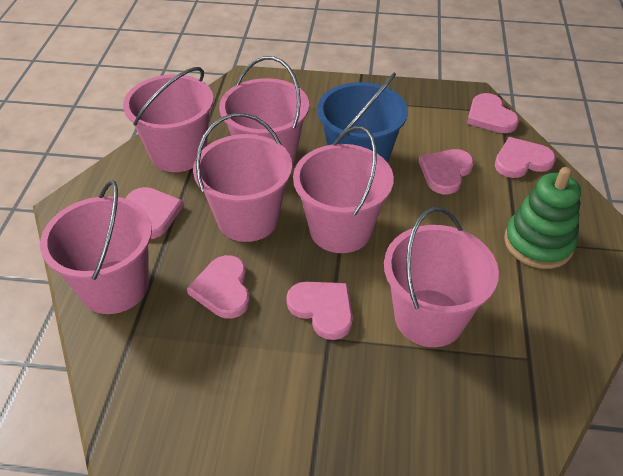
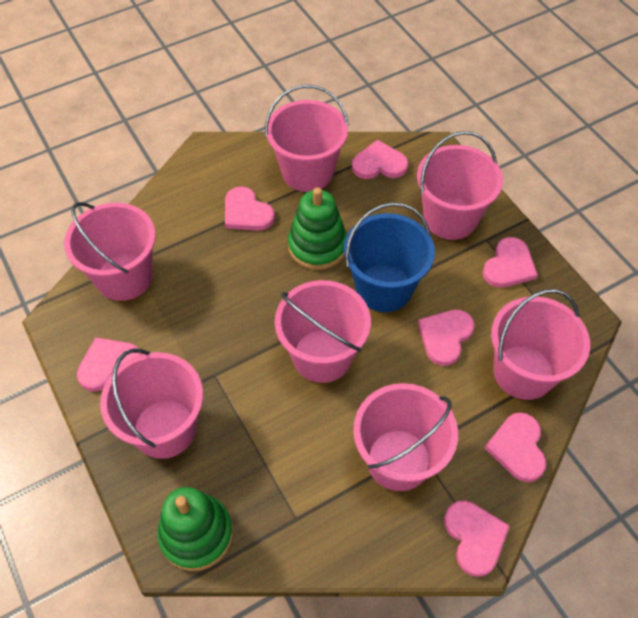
green stacking toy: [504,167,581,269] = 1 -> [157,487,233,571] [288,187,347,270] = 2
pink bucket: [40,180,152,314] [123,67,214,172] [193,113,292,242] [219,56,309,166] [293,126,394,253] [384,207,499,347] = 6 -> [64,202,156,301] [100,349,203,459] [265,85,349,192] [275,280,371,383] [353,383,458,491] [417,131,503,240] [491,289,590,400] = 7
pink heart: [126,187,183,239] [187,255,250,319] [286,281,353,340] [419,149,474,194] [467,93,519,133] [495,137,556,178] = 6 -> [77,337,142,392] [225,186,275,231] [352,140,409,179] [418,309,475,366] [444,500,510,577] [482,237,538,288] [484,412,546,482] = 7

